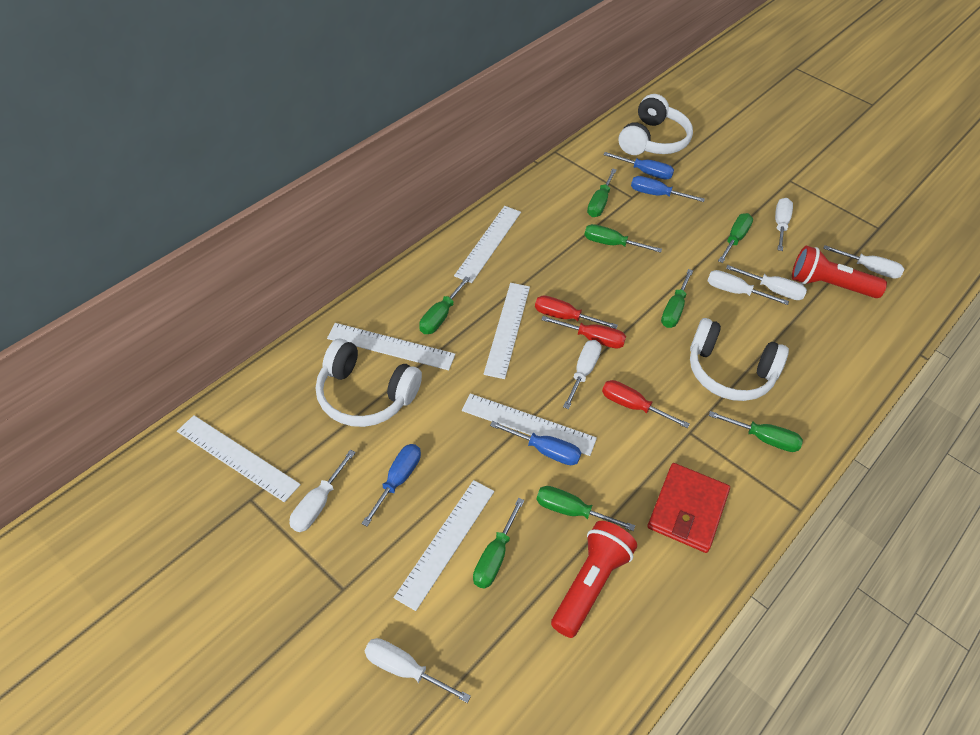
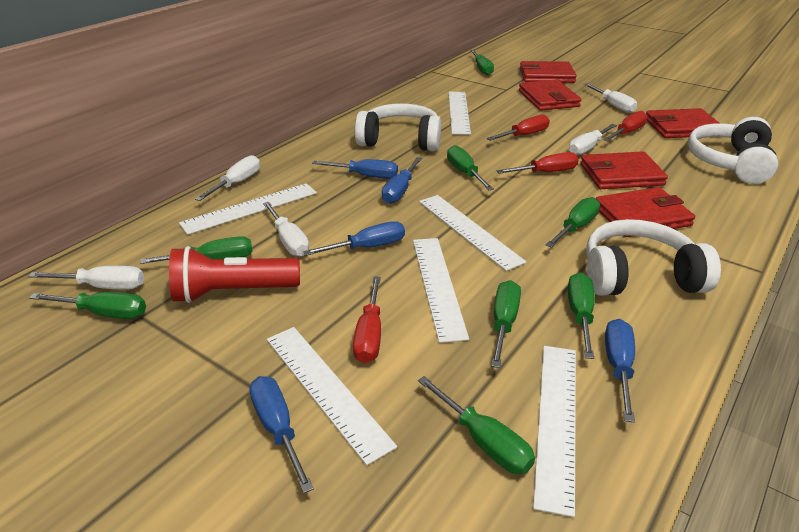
blue screwdriver: [361,444,421,527] [490,421,582,465] [604,152,674,180] [631,176,705,202] = 4 -> [249,376,314,493] [303,221,405,256] [312,159,398,179] [382,157,422,204] [605,319,635,422] = 5
red flashlight: [551,521,637,638] [792,246,887,298] = 2 -> [169,246,300,303] = 1
red screwdriver: [535,295,618,329] [541,316,626,349] [602,380,689,428] = 3 -> [353,276,381,363] [487,114,550,141] [496,152,579,174] [603,111,648,141] = 4
red wallet: [647,463,730,553] = 1 -> [519,80,581,111] [520,61,577,83] [580,151,668,189] [595,187,695,237] [646,108,719,138] = 5
white screwdriver: [290,450,356,532] [364,638,471,703] [563,340,602,409] [707,270,789,305] [726,265,807,300] [775,198,793,251] [823,245,904,278] = 7 -> [28,266,144,290] [195,155,260,201] [263,202,309,257] [569,124,617,155] [584,83,637,113] = 5

